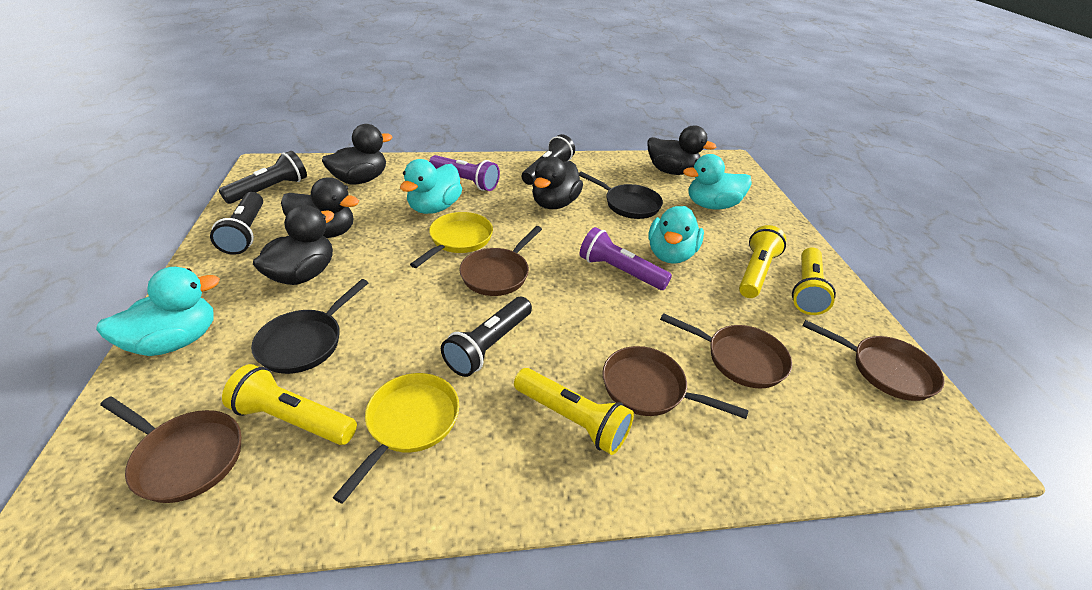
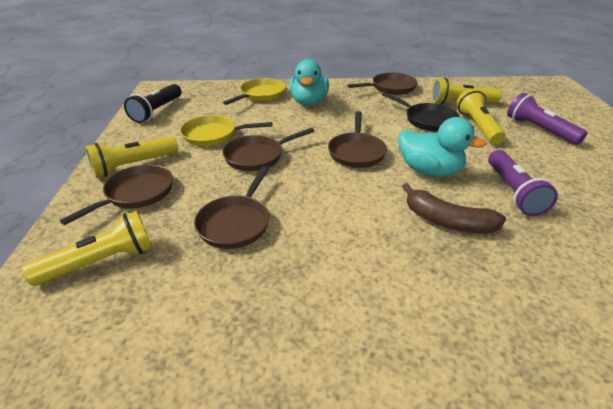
black duck: [253,205,335,285] [281,177,359,238] [322,124,393,185] [532,156,583,209] [647,125,716,175] = 5 -> none = 0
black flashlight: [210,192,263,255] [219,151,307,204] [441,297,532,377] [521,134,575,185] = 4 -> [124,84,182,123] = 1
black pan: [251,279,368,374] [579,171,663,219] = 2 -> [382,92,460,132] = 1
brown banana: none = 0 -> [402,183,506,234] = 1
turquoise duck: [96,267,220,356] [400,159,462,214] [648,206,704,264] [683,154,752,210] = 4 -> [289,59,329,106] [399,117,487,176] = 2

